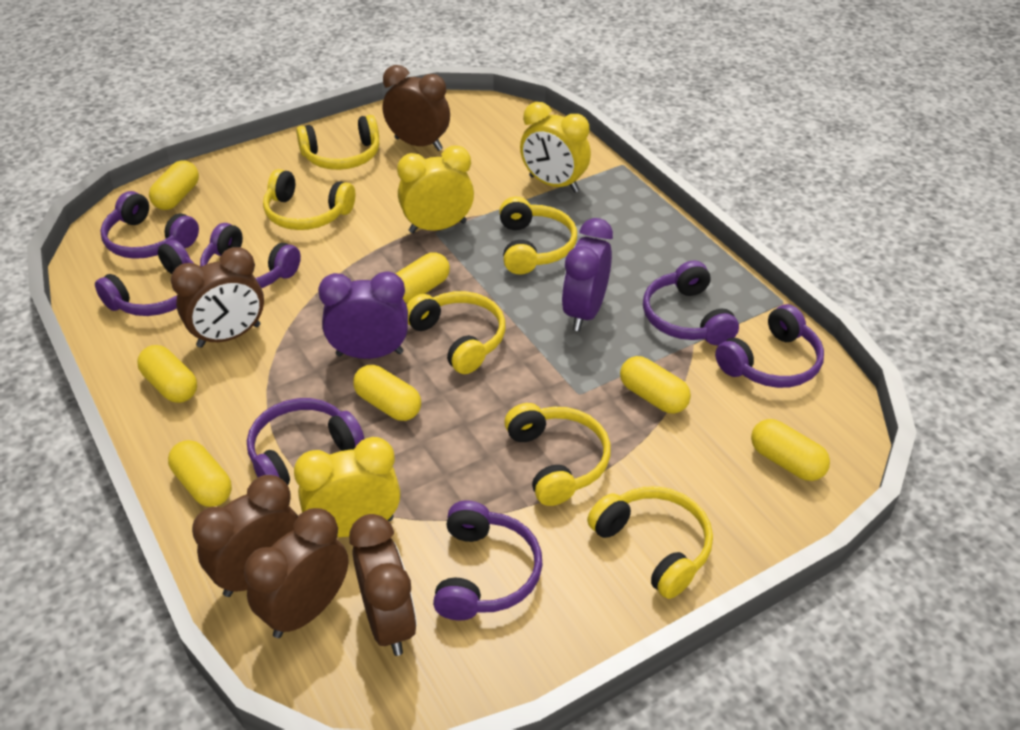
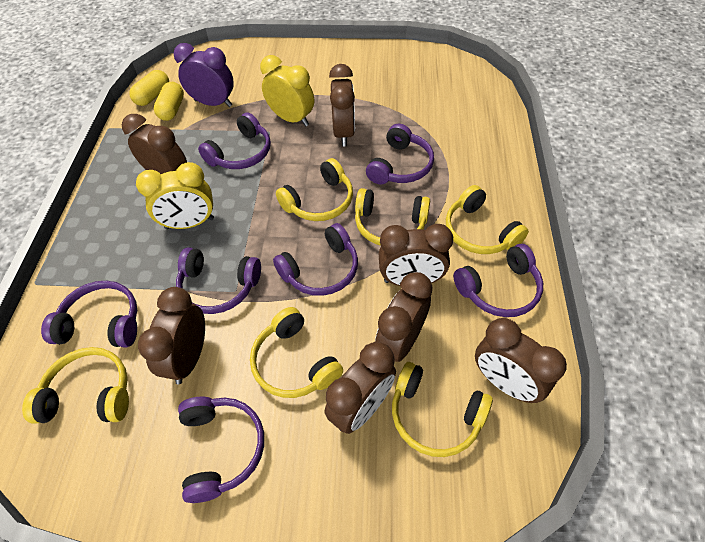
brown clock: [171,247,264,348] [192,475,298,597] [244,508,349,638] [349,514,417,656] [383,65,450,151] = 5 -> [122,114,187,174] [138,287,205,384] [325,342,396,434] [329,64,355,146] [375,272,433,362] [379,224,453,286] [475,318,567,403] = 7
purple clock: [318,271,408,359] [562,218,613,331] = 2 -> [174,43,234,107] = 1
yellow capsule: [137,345,197,403] [149,160,199,210] [168,440,232,507] [353,365,421,421] [395,253,450,303] [620,356,691,414] [751,419,830,481] = 7 -> [129,70,169,106] [154,82,184,121] = 2
yellow clock: [294,437,401,537] [397,146,474,233] [520,102,591,192] = 3 -> [136,162,214,229] [260,55,314,127] = 2

